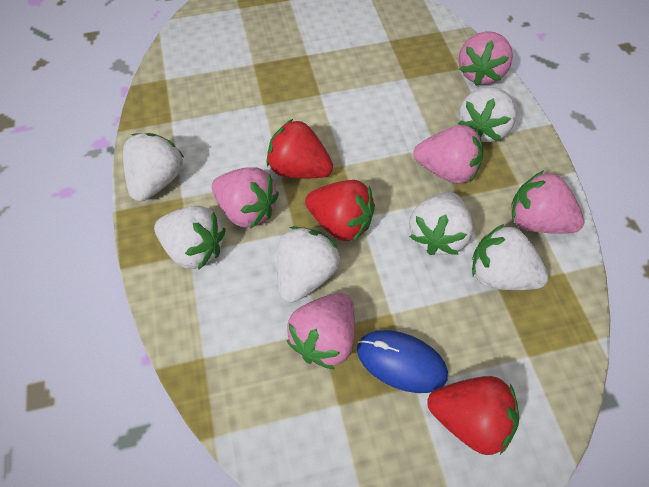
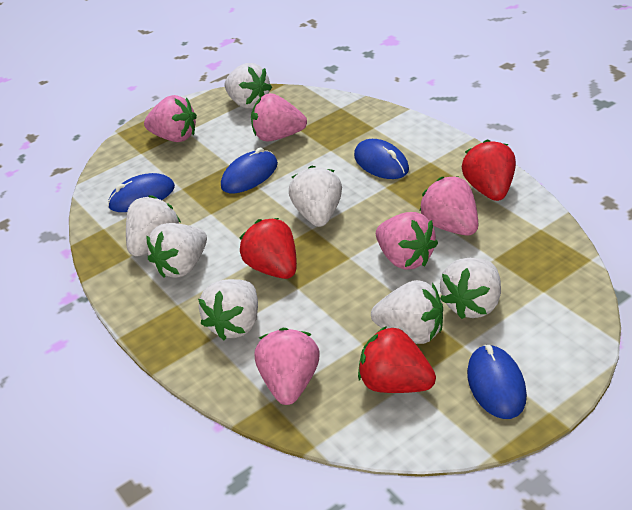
blue mouse: [357,330,448,393] = 1 -> [108,173,175,212] [221,148,278,193] [354,139,409,179] [467,345,527,419] = 4
white strawberry: [123,133,184,201] [154,206,226,270] [277,226,340,302] [409,192,473,255] [458,87,516,142] [472,224,548,290] = 6 -> [126,195,181,257] [147,223,207,278] [198,279,258,340] [224,63,272,109] [289,165,342,227] [371,280,443,344] [440,258,501,319] = 7

